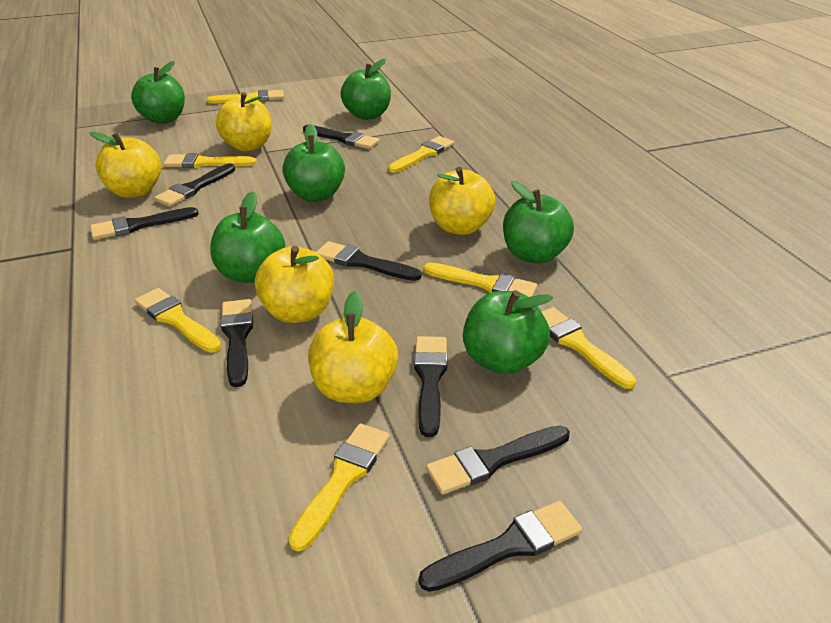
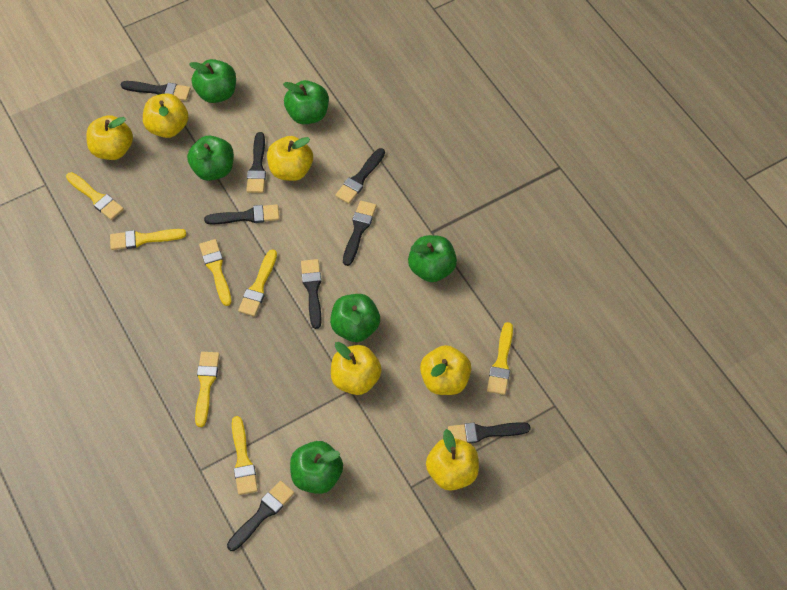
yellow apple: [90,132,161,198] [216,92,272,151] [255,246,334,323] [308,291,398,403] [429,167,495,235] = 5 -> [86,115,133,160] [143,93,189,138] [267,136,313,181] [331,342,382,395] [420,345,471,395] [426,429,479,491] = 6

